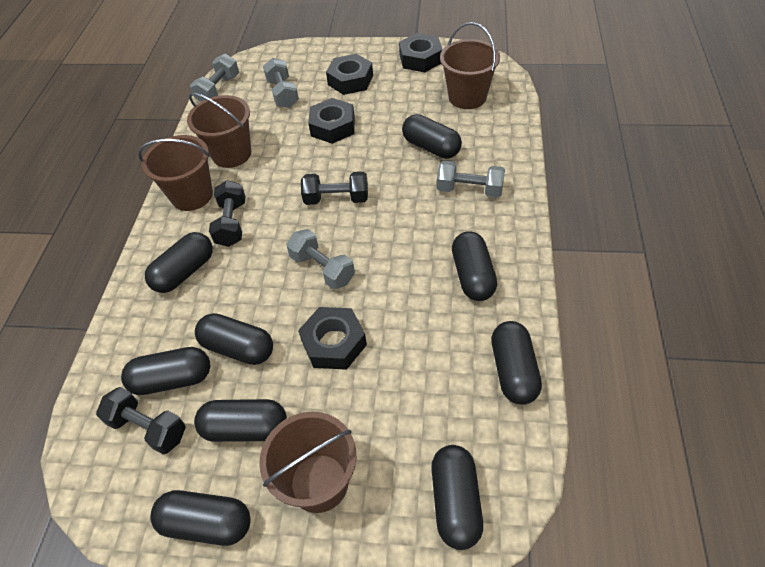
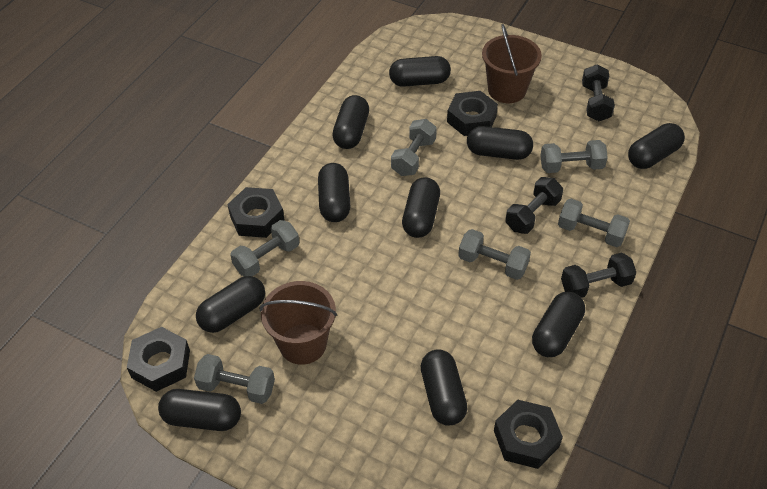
black capsule: [121,347,210,395] [145,232,213,293] [151,490,251,546] [194,399,287,442] [195,313,273,365] [402,114,462,159] [431,445,483,550] [452,231,497,301] [491,321,542,405] = 9 -> [158,389,241,431] [196,276,265,333] [318,163,350,222] [332,95,369,149] [389,56,451,87] [402,177,440,238] [421,349,467,426] [467,126,533,160] [532,292,585,357] [628,123,685,169] = 10
brown bucket: [138,135,213,211] [187,93,251,168] [259,412,356,513] [440,22,500,109] = 4 -> [260,281,337,365] [482,24,542,103] = 2
grey dumbbell: [190,54,239,102] [263,58,299,108] [286,229,355,289] [437,161,505,198] = 4 -> [194,354,275,404] [230,220,299,276] [391,119,437,176] [458,229,531,280] [540,140,608,173] [558,199,630,247] = 6

